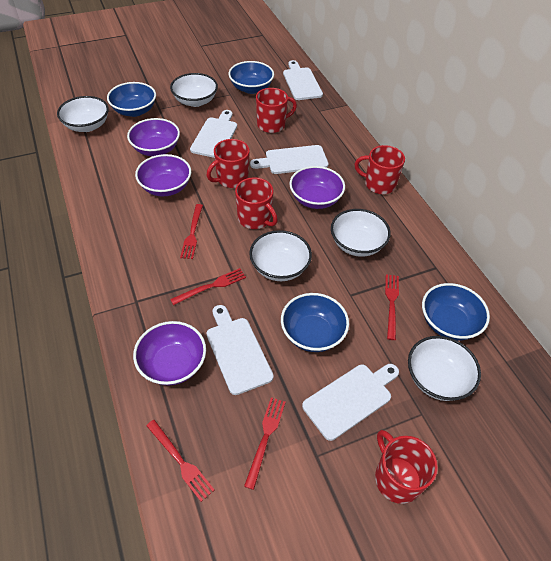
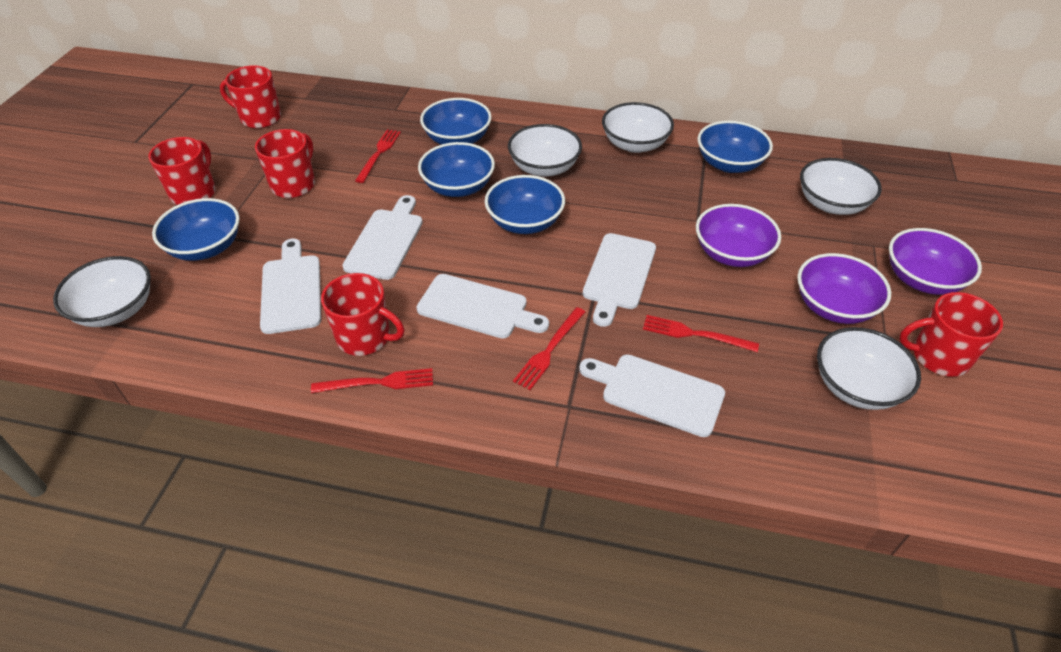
blue bowl: [107,82,156,117] [228,61,274,94] [281,293,349,352] [422,283,490,340] = 4 -> [152,198,240,261] [418,142,495,197] [420,98,492,145] [485,175,565,234] [697,121,773,173] = 5
purple bowl: [127,118,180,156] [133,321,206,385] [135,154,191,196] [289,166,345,209] = 4 -> [696,204,781,267] [797,253,891,324] [889,228,982,295] = 3
red fork: [146,420,215,502] [170,268,246,305] [180,204,203,259] [244,398,286,490] [385,274,399,340] = 5 -> [311,368,433,393] [355,129,401,183] [513,307,585,390] [643,315,759,352] = 4

